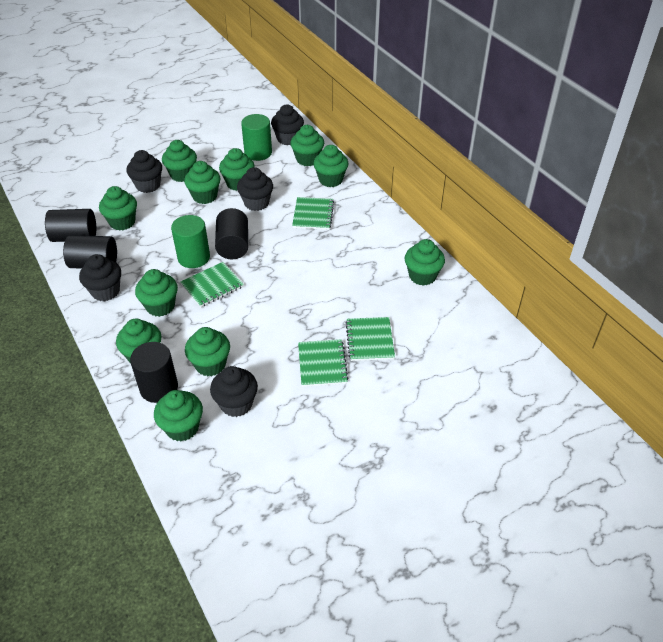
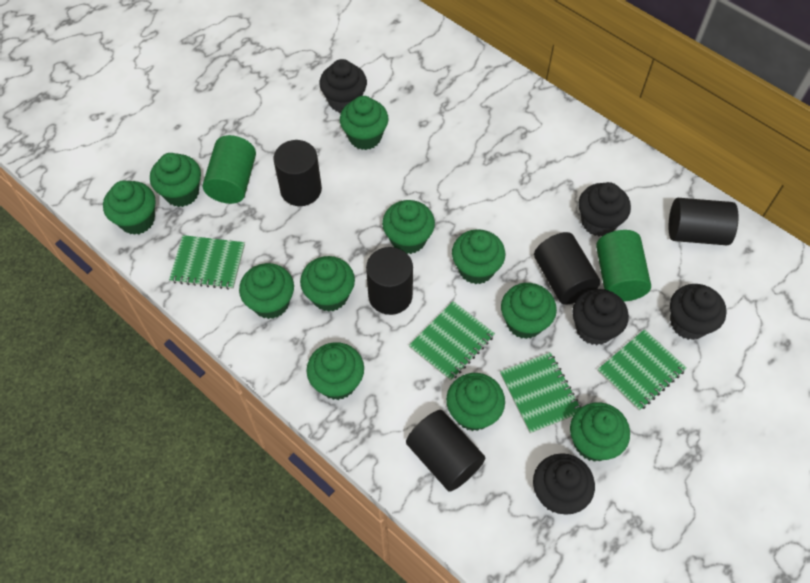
black cylinder: [45,209,96,242] [63,235,117,269] [130,342,178,403] [215,208,248,259] = 4 -> [274,140,322,206] [366,247,413,315] [406,410,485,492] [534,232,600,305] [669,198,738,245] = 5

